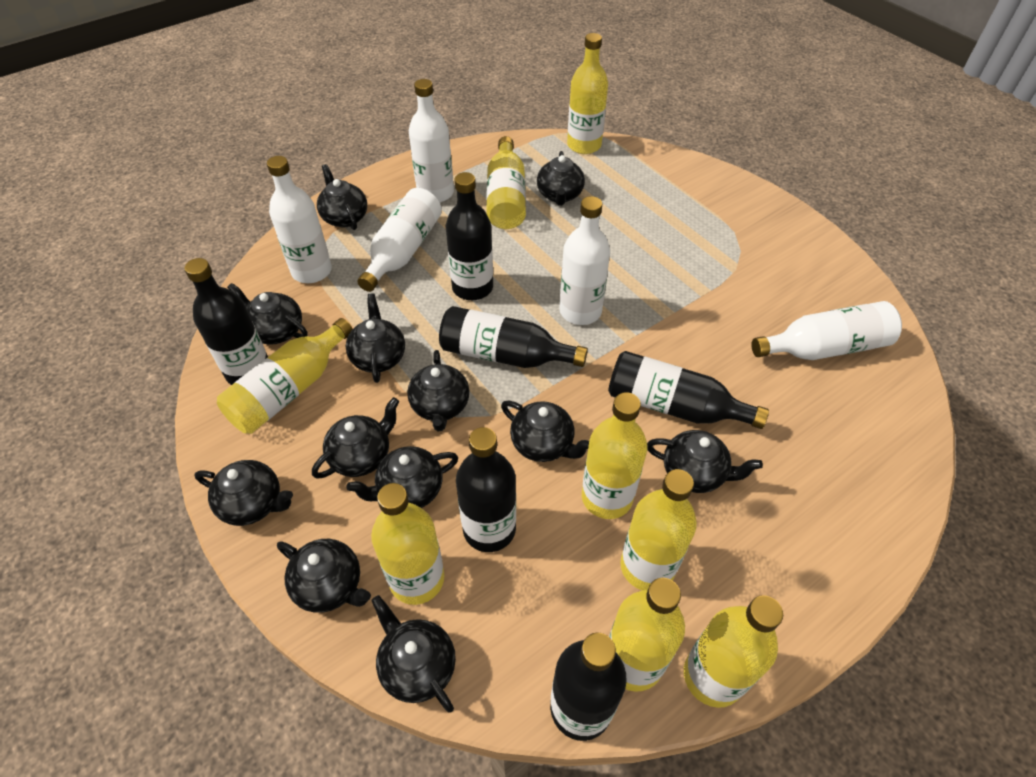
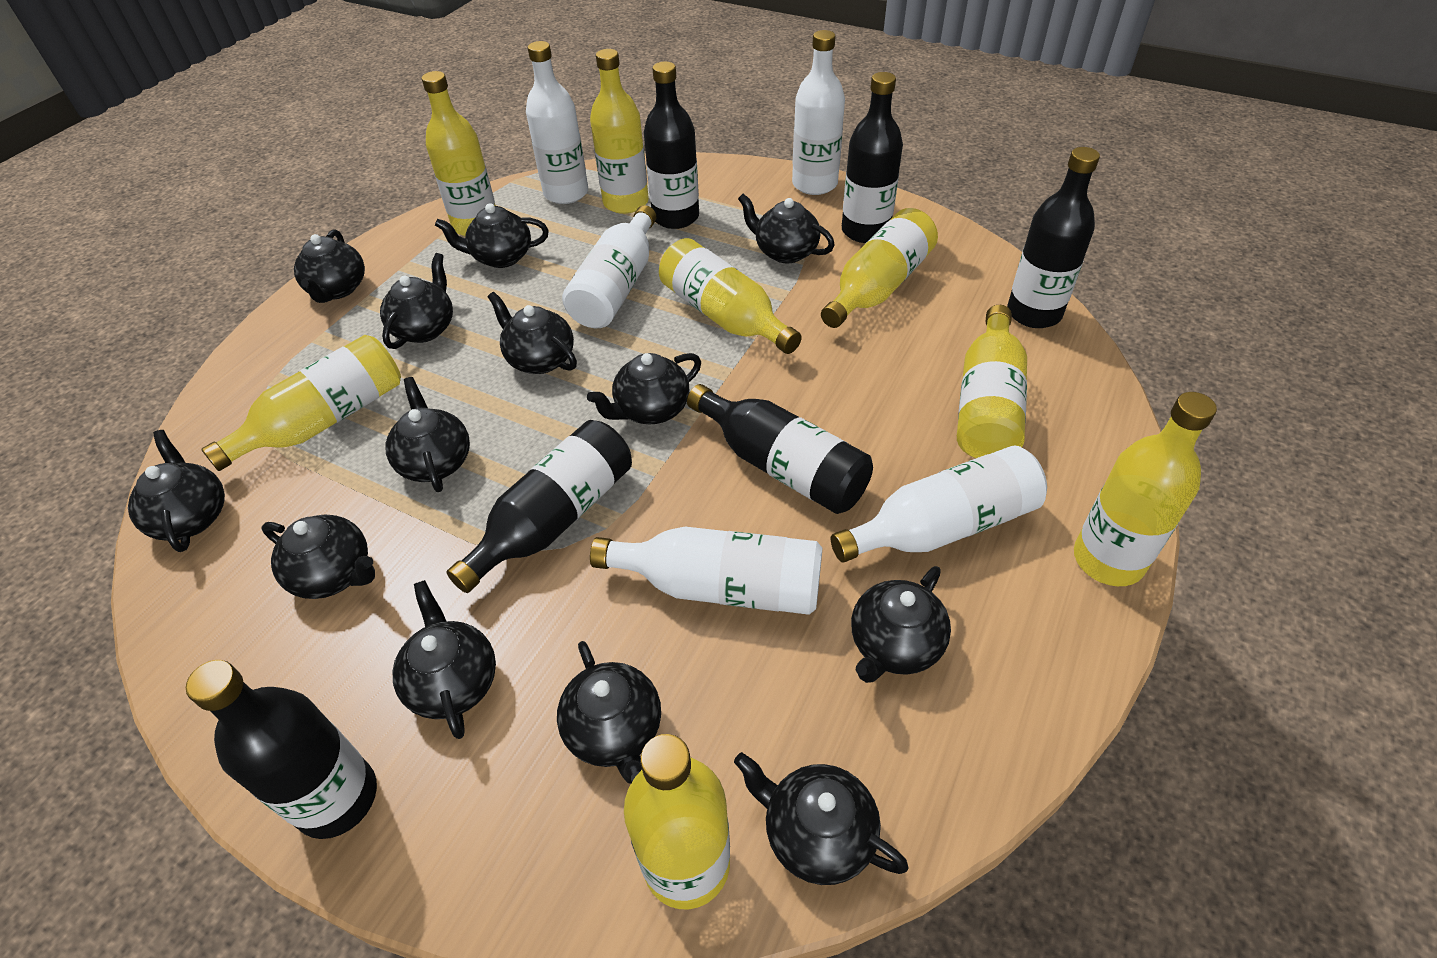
black teapot: [194,460,293,526] [227,283,307,344] [277,539,371,613] [312,397,399,479] [317,164,367,230] [346,293,405,383] [346,446,458,508] [371,595,456,712] [407,350,469,431] [501,400,589,462] [537,151,585,206] [647,430,763,493] = 12 -> [128,430,225,552] [262,515,375,599] [294,229,365,303] [380,253,453,349] [386,377,470,492] [393,580,496,739] [435,203,549,268] [487,292,577,374] [557,641,661,784] [587,353,701,424] [734,752,908,885] [738,194,835,263] [851,566,951,683] = 13

